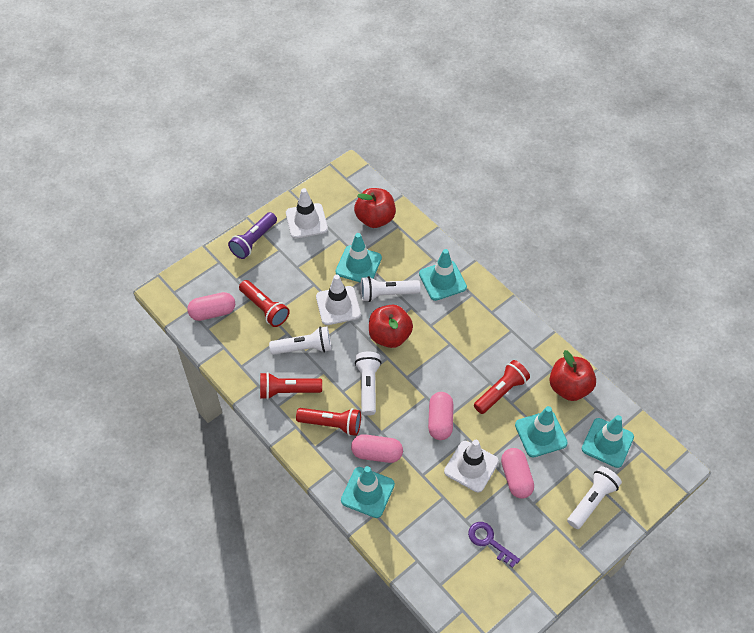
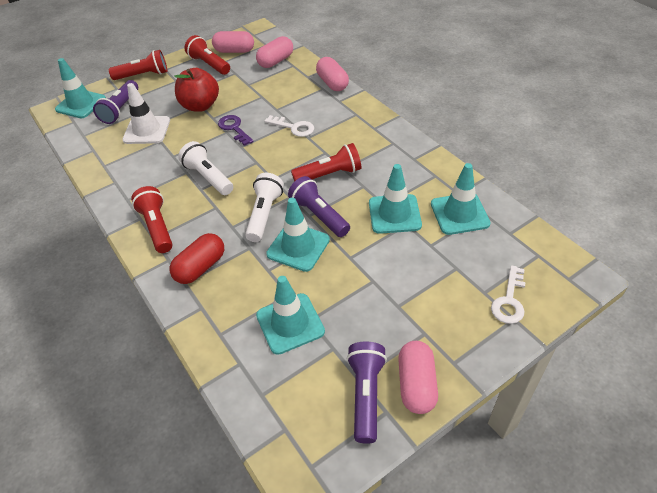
purple flashlight: [228,212,277,259] = 1 -> [93,80,138,124] [288,176,350,237] [347,341,387,444] = 3
red apple: [354,188,396,228] [369,305,413,348] [549,350,596,401] = 3 -> [174,68,219,112] = 1
red capsule: none = 0 -> [169,233,224,284] = 1
white flashlight: [269,326,331,355] [355,352,381,416] [361,276,420,302] [567,466,622,529] = 4 -> [178,141,233,195] [245,173,284,242] = 2
white key: none = 0 -> [264,115,314,137] [491,265,526,324] = 2
white traffic cone: [286,188,328,239] [316,275,361,325] [444,440,499,492] = 3 -> [122,83,170,144] = 1

